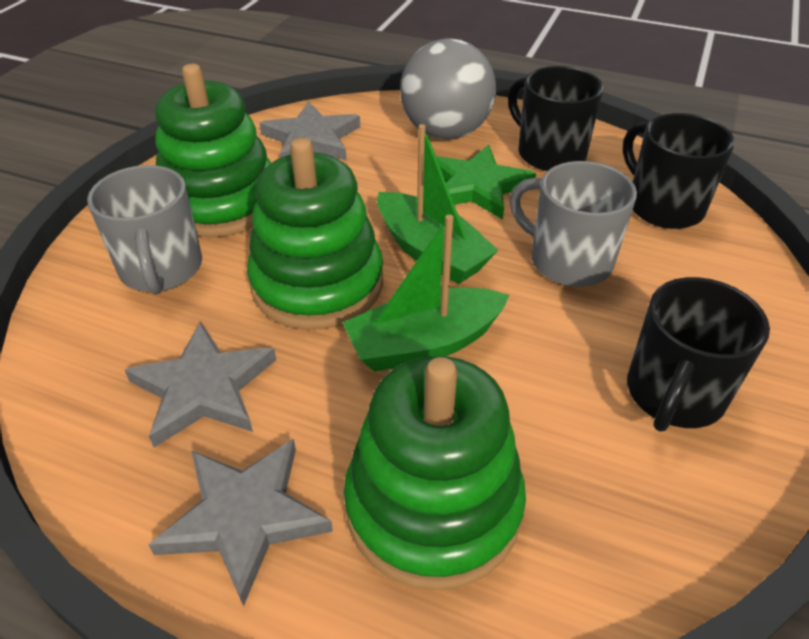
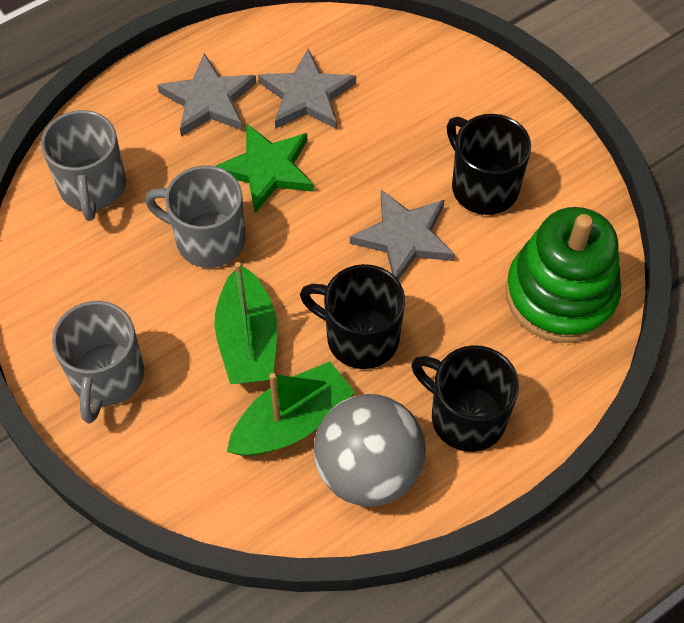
green stacking toy: [155,64,271,237] [247,138,383,330] [344,356,526,590] = 3 -> [505,207,621,343] = 1
grey mug: [87,165,202,295] [509,161,637,287] = 2 -> [41,110,126,221] [52,301,144,424] [145,166,246,268] = 3

